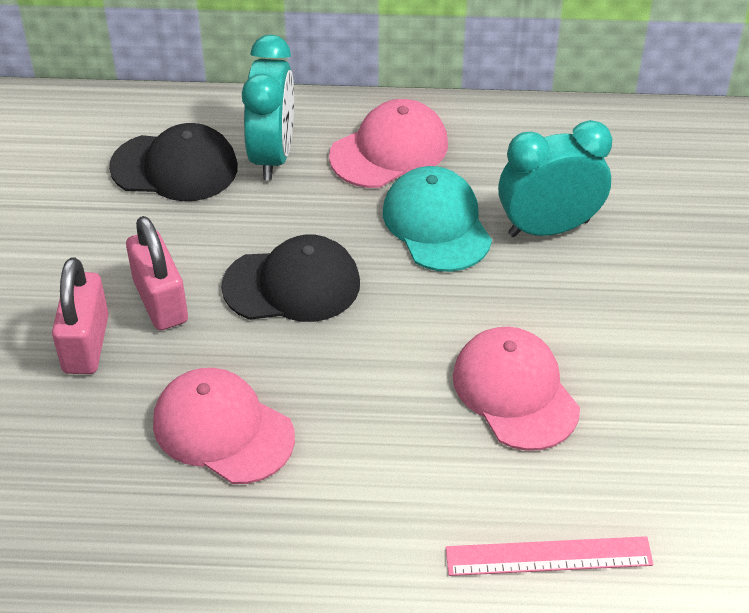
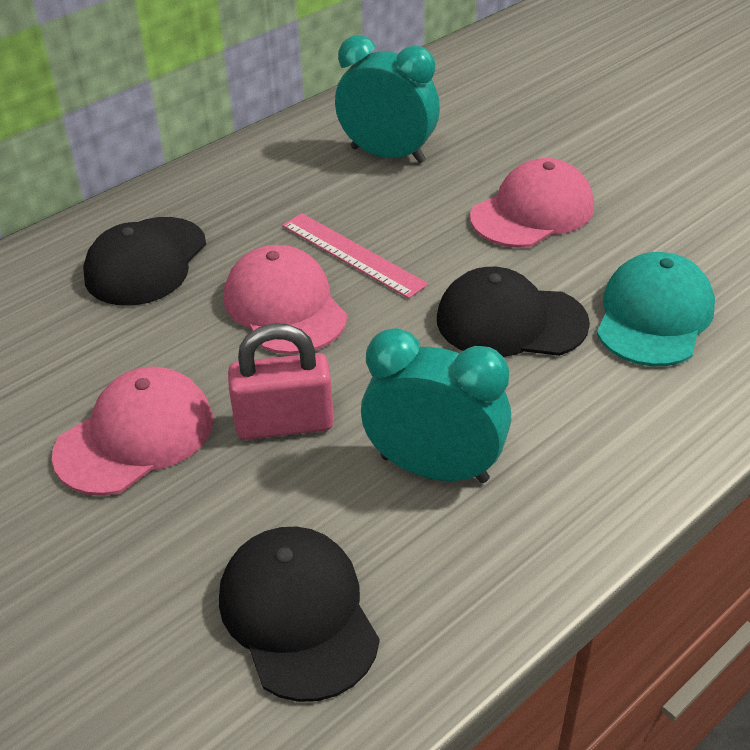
black cap: [109,123,238,201] [221,234,360,322] = 2 -> [83,217,206,306] [219,527,380,702] [437,267,590,357] = 3
pink padlock: [52,257,109,374] [126,216,188,330] = 2 -> [228,323,334,440] = 1

